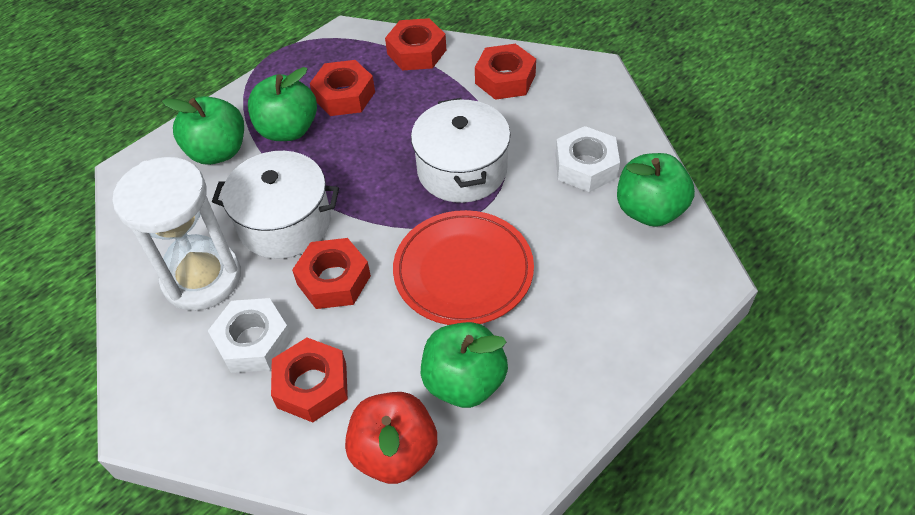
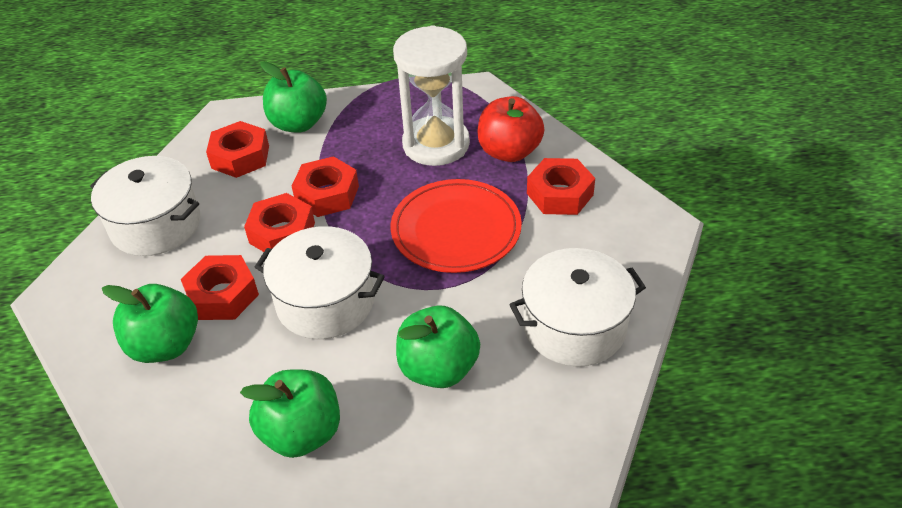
white nut: [208,298,292,373] [555,126,620,192] = 2 -> none = 0
white pot: [212,151,339,259] [411,98,510,203] = 2 -> [90,156,200,256] [255,226,385,339] [509,248,646,367] = 3

